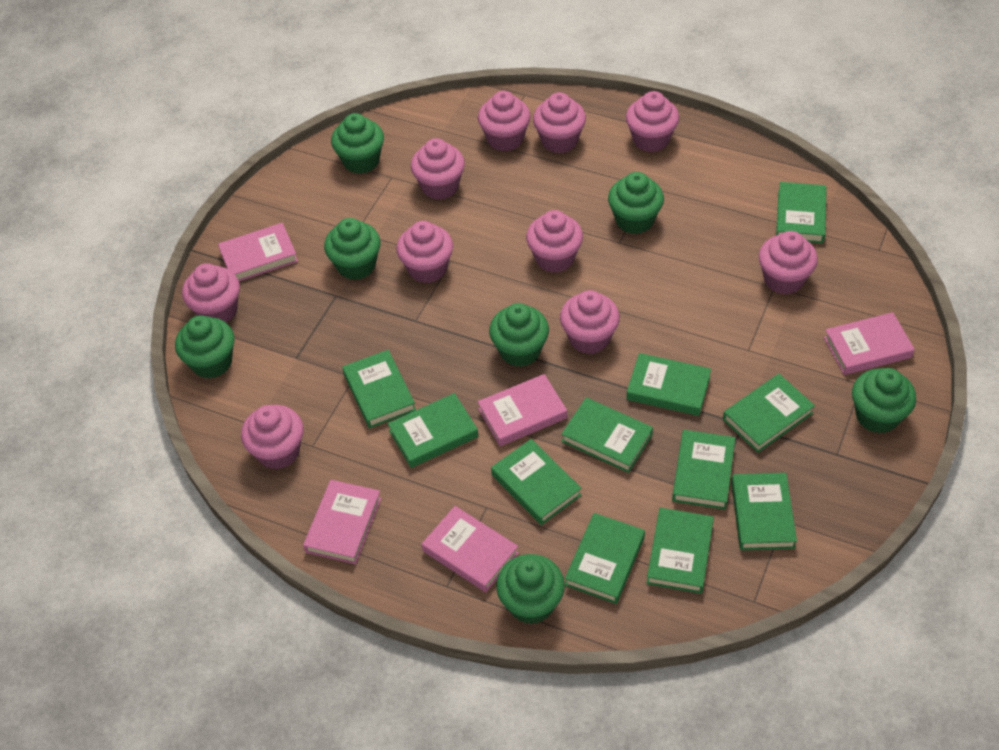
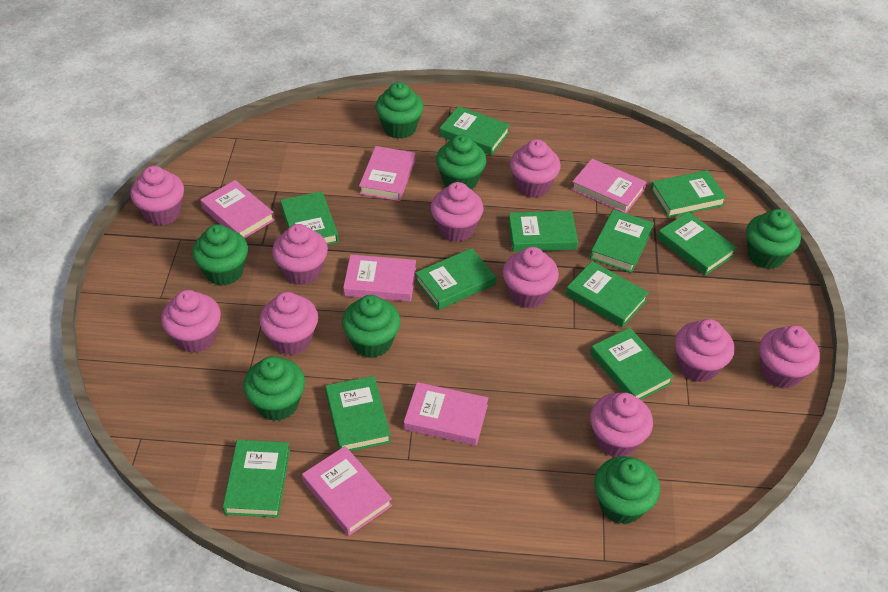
pink book: [218,223,298,281] [303,480,382,564] [422,506,519,592] [478,374,567,446] [824,312,915,375] = 5 -> [200,180,274,238] [302,446,392,536] [343,255,416,302] [359,146,415,201] [404,382,488,446] [571,159,646,213] = 6

